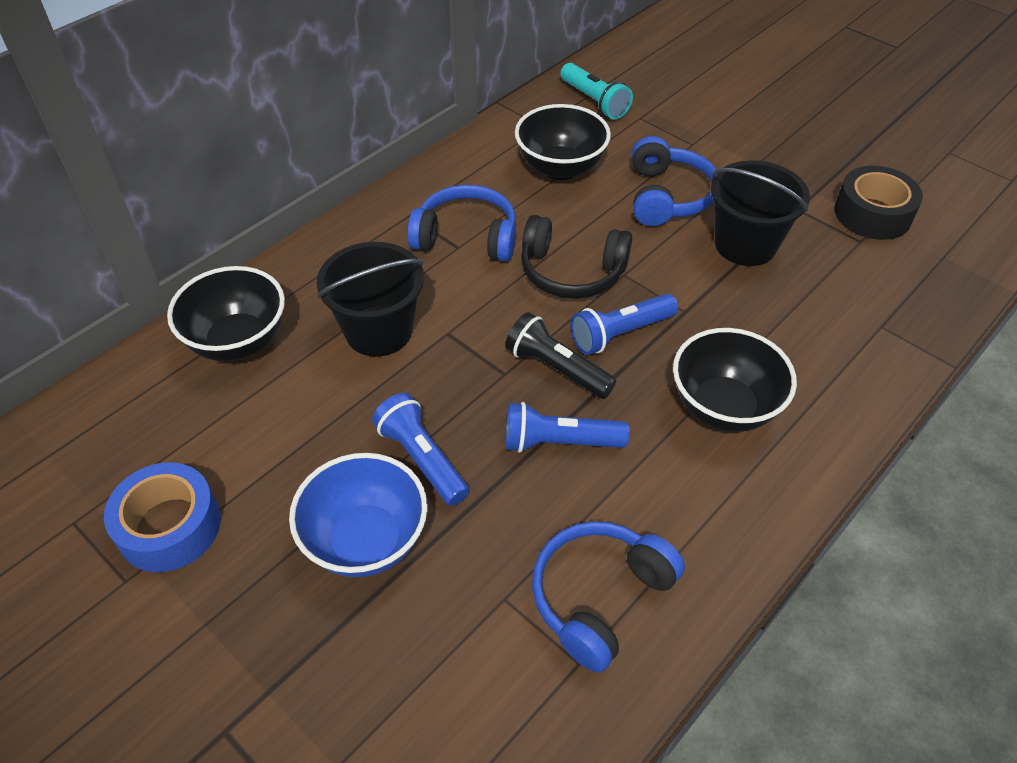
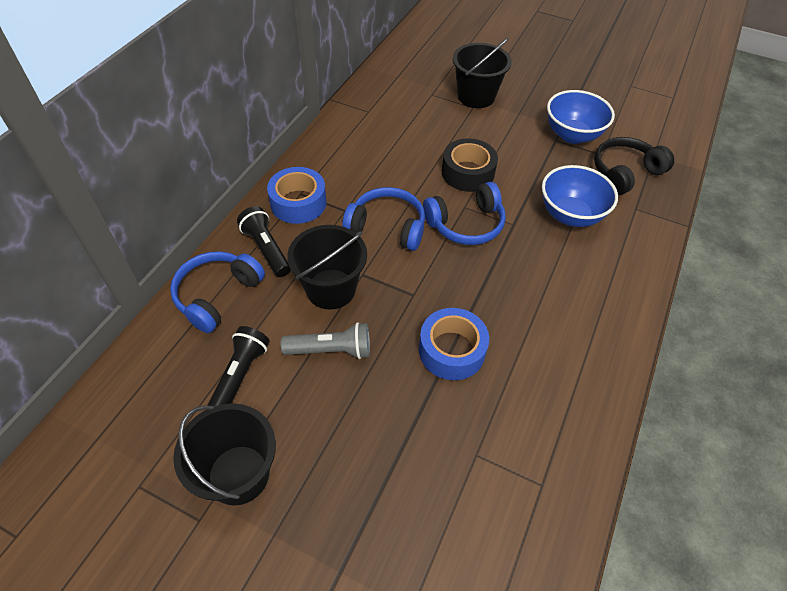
black bowl: [167,266,285,361] [515,104,611,180] [673,328,797,432] = 3 -> none = 0
black bucket: [317,242,424,357] [711,160,810,266] = 2 -> [173,403,276,506] [287,225,367,310] [452,38,512,108] = 3
black flashlight: [505,312,616,399] = 1 -> [207,326,270,406] [237,206,291,277] = 2
blue bowl: [289,453,428,577] = 1 -> [542,165,618,227] [547,90,615,144] = 2
blue flashlight: [372,393,469,506] [506,402,629,453] [571,294,678,355] = 3 -> none = 0
blue tape: [104,463,221,572] = 1 -> [267,167,327,224] [419,308,489,380] = 2
grey flashlight: none = 0 -> [281,322,370,359] = 1
turquoise flashlight: [560,63,633,120] = 1 -> none = 0

